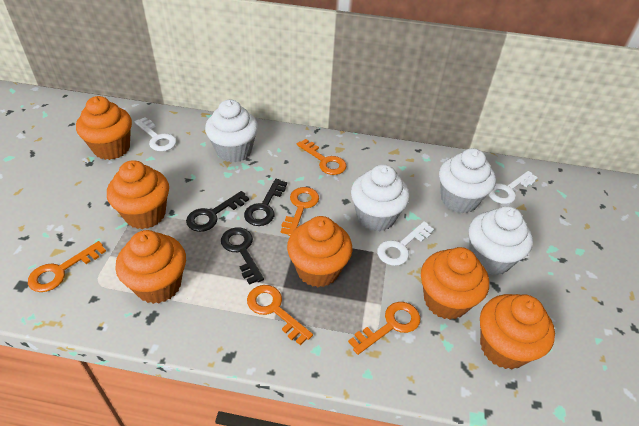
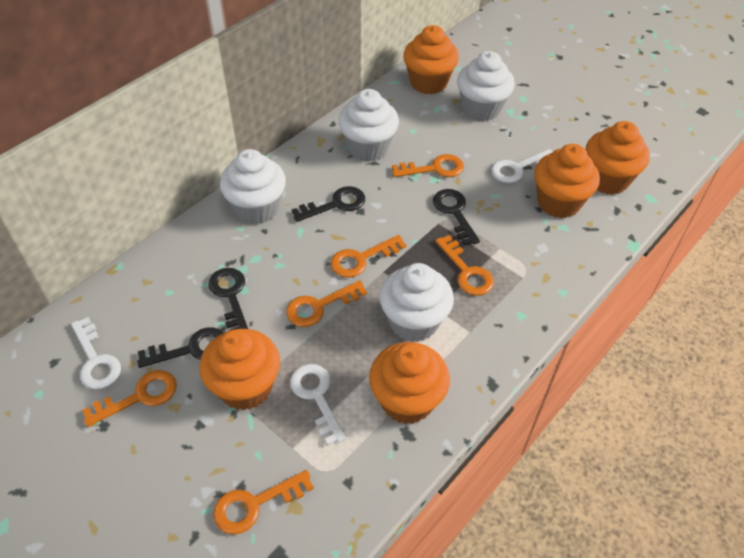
black key: [186,191,249,232] [221,227,264,285] [244,179,287,226] = 3 -> [137,327,224,368] [208,268,248,330] [292,186,365,222] [433,189,480,246] = 4
orange cupcake: [76,96,132,160] [107,160,169,229] [115,230,186,304] [287,216,352,287] [421,247,489,320] [480,294,555,369] = 6 -> [199,329,280,411] [369,342,450,424] [403,25,459,95] [534,144,600,218] [586,121,650,195] = 5
orange key: [28,241,106,292] [247,285,313,345] [281,187,319,236] [297,139,347,175] [348,302,420,355] = 5 -> [82,370,177,427] [213,470,314,535] [286,280,367,327] [331,235,406,278] [392,154,464,177] [435,235,494,296] = 6

